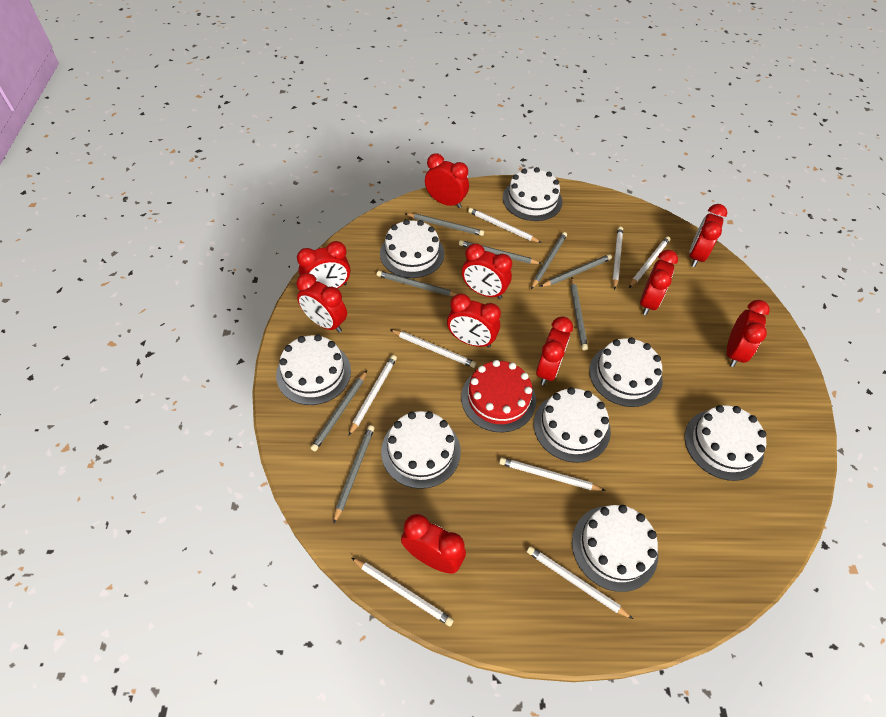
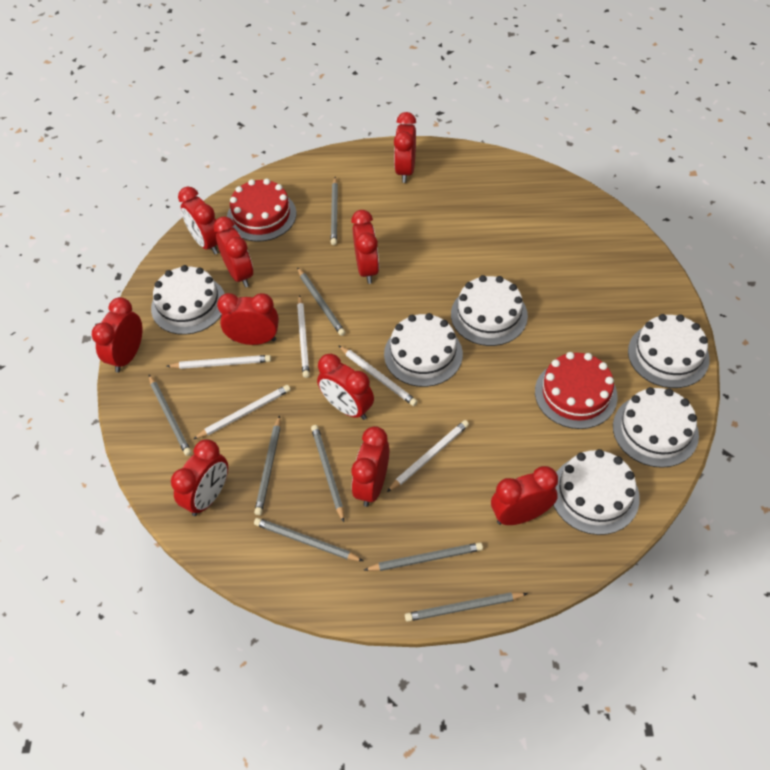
red cake: [461,360,536,432] = 1 -> [227,179,297,242] [535,352,618,429] = 2
white cake: [276,335,351,405] [380,219,444,278] [381,411,461,489] [503,167,563,221] [534,387,611,463] [572,505,658,592] [589,337,663,407] [685,405,766,481] = 8 -> [151,265,225,335] [384,313,463,387] [451,275,528,346] [554,449,640,535] [613,387,699,468] [628,314,710,388] = 6
white pencil: [349,355,397,436] [352,558,454,626] [390,329,477,368] [468,208,542,243] [499,457,606,491] [527,546,633,619] [612,227,623,290] [629,236,670,288] = 8 -> [166,355,271,369] [193,385,291,439] [297,295,310,378] [338,345,418,406] [387,420,469,492] = 5

